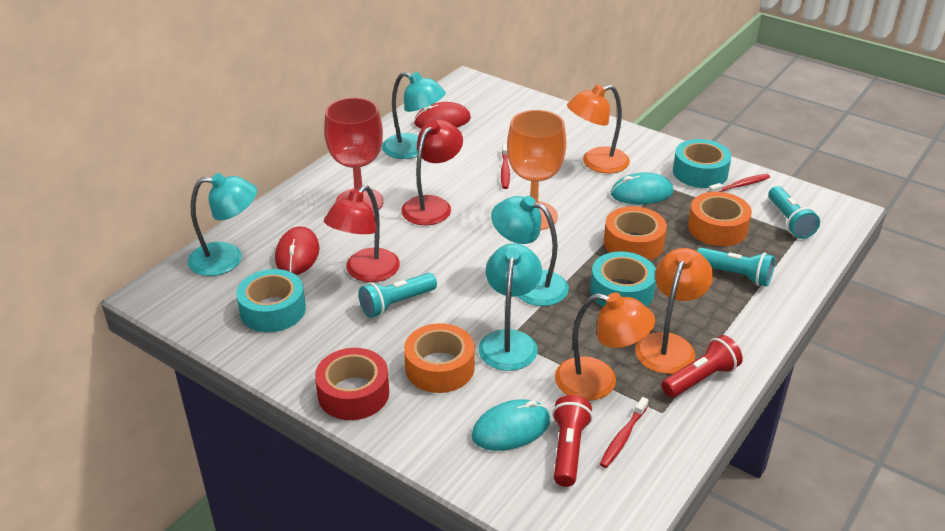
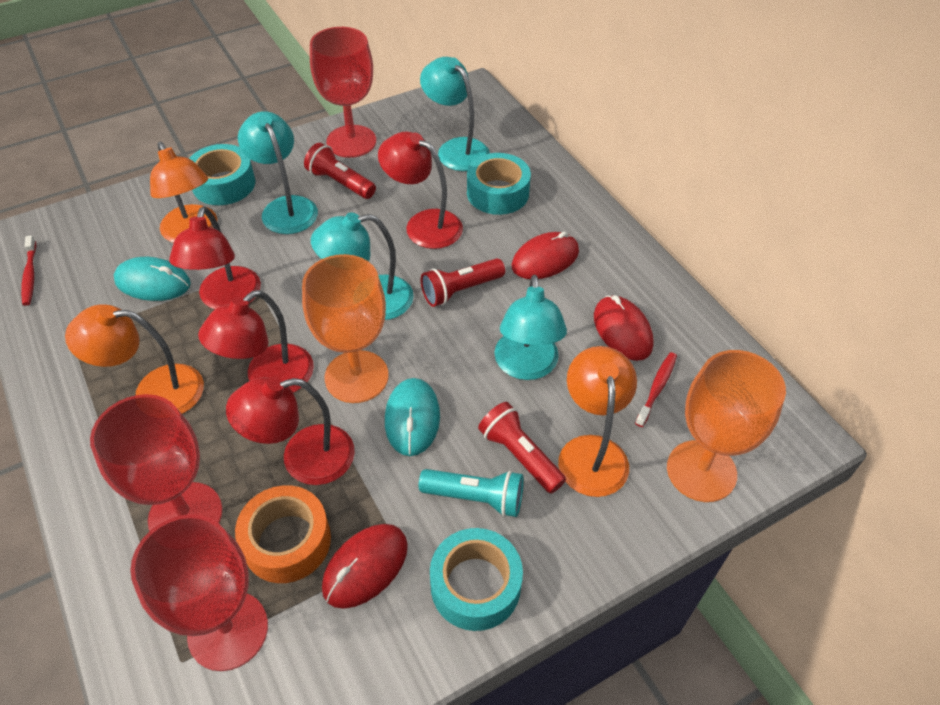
orange goblet: [507,110,566,230] = 1 -> [302,254,389,403] [667,350,786,502] = 2
orange tape: [404,323,475,393] [604,206,667,261] [688,192,752,246] = 3 -> [235,485,331,583] = 1
red flashlight: [552,395,593,487] [661,335,743,398] = 2 -> [304,143,376,199] [421,258,505,307] [478,402,566,494] = 3
red goblet: [324,97,384,213] = 1 -> [90,394,222,531] [130,514,268,671] [310,27,376,158] = 3
red lamp: [324,185,400,282] [401,120,463,225] = 2 -> [169,206,261,309] [198,290,314,393] [226,377,355,485] [378,132,463,249] = 4
red mouse: [275,226,319,275] [414,102,471,129] = 2 -> [322,524,408,609] [512,232,579,279] [594,295,654,361] = 3
red tape: [315,348,389,420] = 1 -> none = 0
red toothbrush: [501,144,510,189] [600,397,649,468] [708,174,770,192] = 3 -> [21,235,36,306] [635,352,677,427] = 2
turquoise flashlight: [359,273,437,318] [697,247,775,286] [768,186,820,239] = 3 -> [419,469,524,517] = 1

